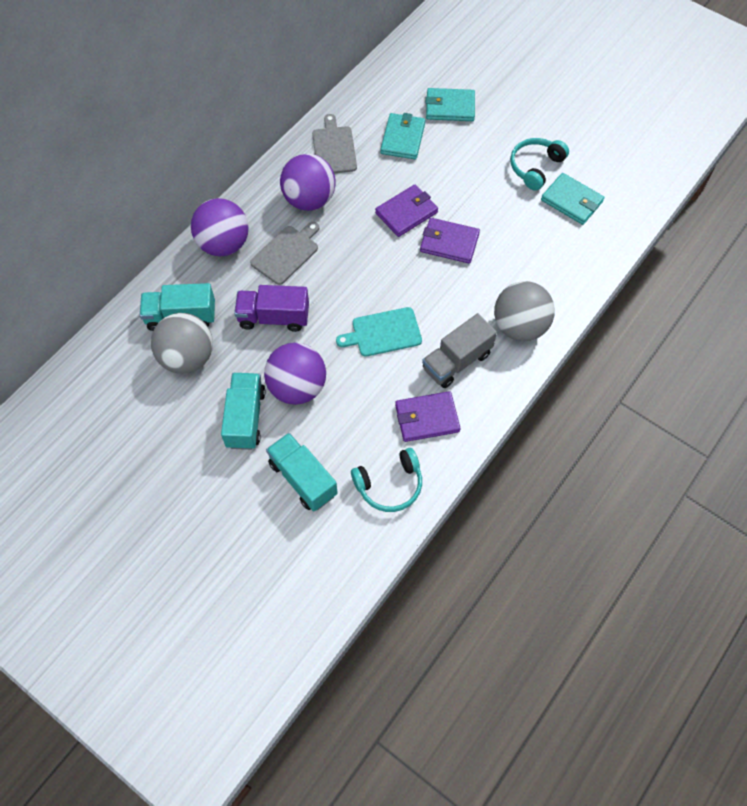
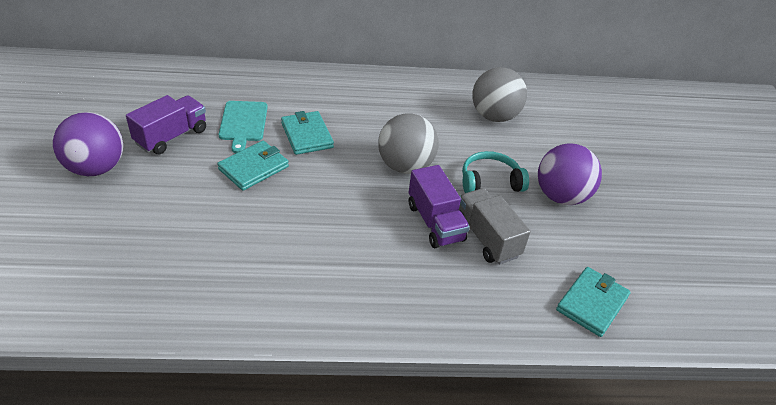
grey cutting board: [250,222,319,285] [312,114,357,173] = 2 -> none = 0
purple ball: [191,198,248,256] [264,343,326,405] [280,154,336,211] = 3 -> [53,112,123,176] [538,143,602,205] = 2
purple truck: [234,285,309,332] = 1 -> [126,95,206,155] [409,165,470,248] = 2
purple wallet: [375,185,438,237] [395,391,461,442] [420,218,480,264] = 3 -> none = 0
turquoise headphones: [351,448,422,512] [510,138,569,191] = 2 -> [462,151,529,193] = 1
turquoise truck: [140,283,215,331] [221,373,265,450] [266,433,338,512] = 3 -> none = 0

